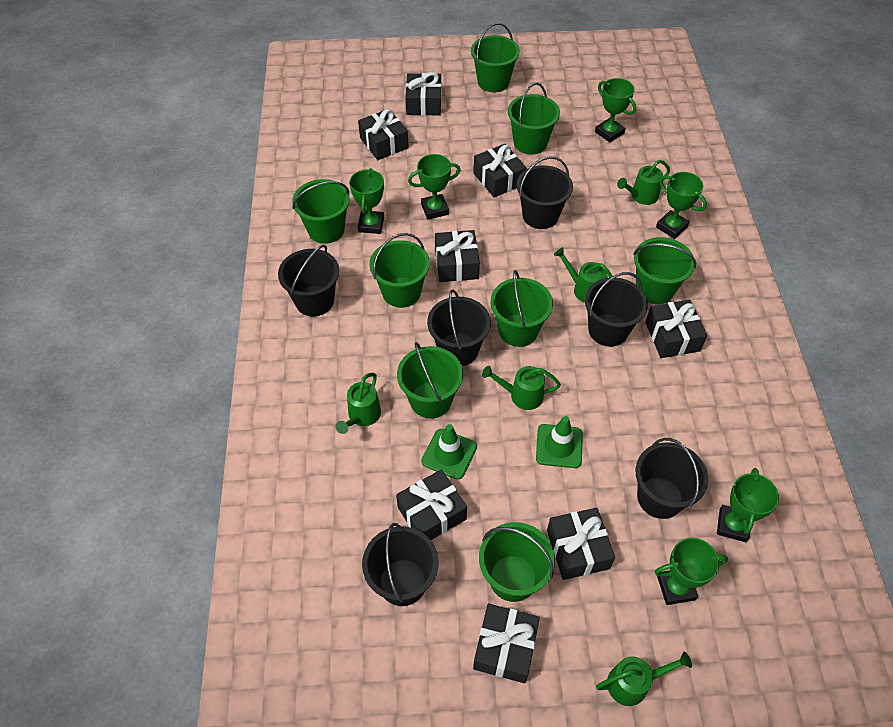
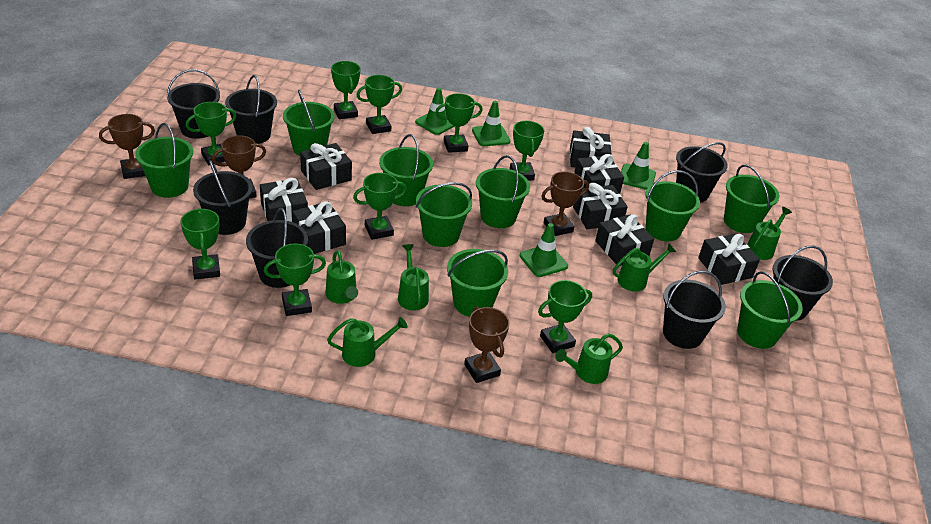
black bucket: [278,245,339,316] [362,523,439,606] [427,289,491,366] [517,156,573,229] [585,272,648,347] [636,438,708,519] = 6 -> [167,69,220,139] [193,160,253,235] [225,75,277,144] [246,208,308,288] [663,271,726,349] [676,142,728,203] [772,245,833,321] = 7
brown trophy: none = 0 -> [99,114,155,179] [212,135,266,199] [464,307,510,383] [542,171,589,236] = 4
green bucket: [292,179,350,244] [369,233,430,308] [397,342,463,419] [471,23,520,92] [479,522,555,602] [491,270,553,347] [508,82,560,154] [633,237,696,304] = 8 -> [135,123,193,198] [283,90,335,156] [379,134,433,206] [416,182,472,247] [447,249,508,317] [476,155,530,228] [646,170,700,241] [724,165,779,233] [737,271,803,349] = 9
green traffic cone: [421,424,477,480] [536,416,583,468] = 2 -> [415,88,455,135] [472,101,510,146] [520,223,568,277] [621,142,656,190] = 4
green trophy: [349,168,384,234] [408,154,461,219] [595,78,636,143] [655,538,728,605] [656,172,707,239] [717,468,779,542] = 6 -> [180,208,220,279] [185,102,236,165] [264,243,326,316] [331,61,361,119] [353,173,407,240] [356,75,402,134] [435,93,483,153] [510,121,544,180] [538,280,592,353] = 9
green watering can: [336,373,381,434] [482,366,561,410] [554,247,613,303] [596,652,692,706] [617,160,670,205] = 5 -> [325,250,358,304] [327,317,407,367] [398,244,429,311] [555,334,623,384] [613,244,676,292] [747,207,792,260] = 6

